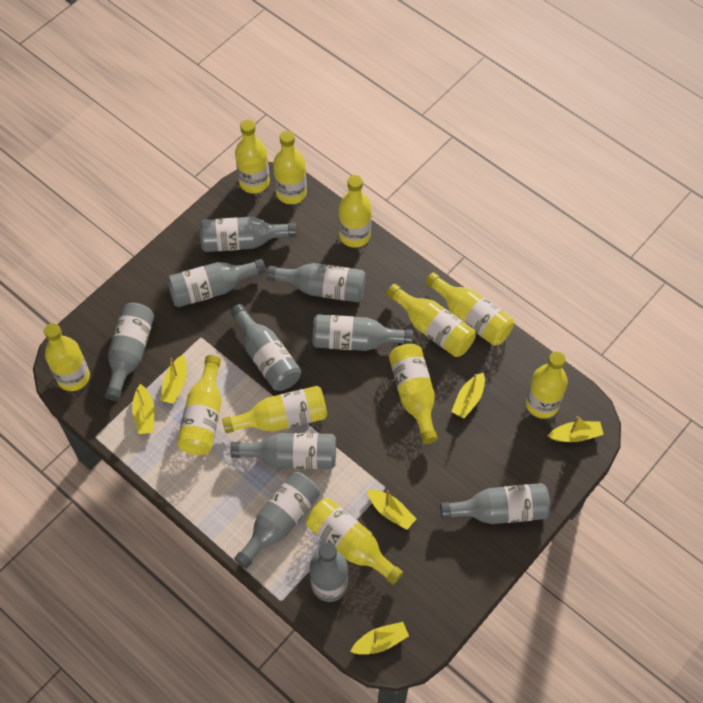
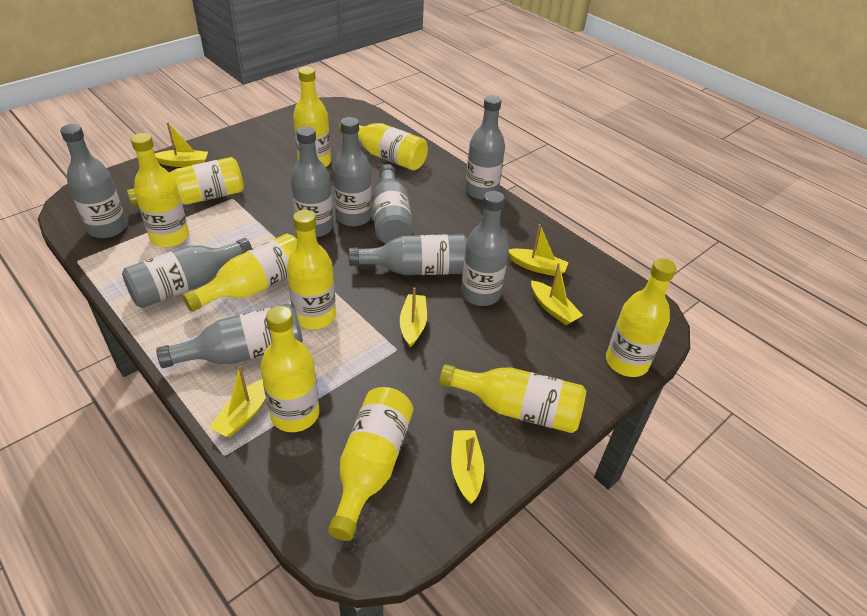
grey bottle: [105,303,154,401] [167,259,266,307] [200,217,297,252] [230,304,301,391] [230,433,336,469] [234,472,320,569] [267,263,366,302] [310,543,348,602] [312,314,413,351] [440,483,550,524] = 10 -> [60,124,127,238] [122,238,252,308] [156,303,303,368] [291,126,333,237] [333,117,372,227] [349,234,467,275] [372,164,413,244] [461,191,509,306] [465,95,505,200] = 9
yellow bottle: [44,323,90,391] [177,355,221,455] [222,386,327,433] [235,119,270,193] [273,131,307,204] [306,498,403,585] [339,175,371,248] [386,284,476,357] [389,344,438,444] [425,272,514,346] [526,351,568,419] = 11 -> [127,157,244,206] [131,133,189,247] [182,234,297,312] [260,306,319,432] [287,210,336,329] [293,67,331,167] [328,387,413,541] [339,122,428,171] [439,364,586,433] [606,258,676,377] = 10

